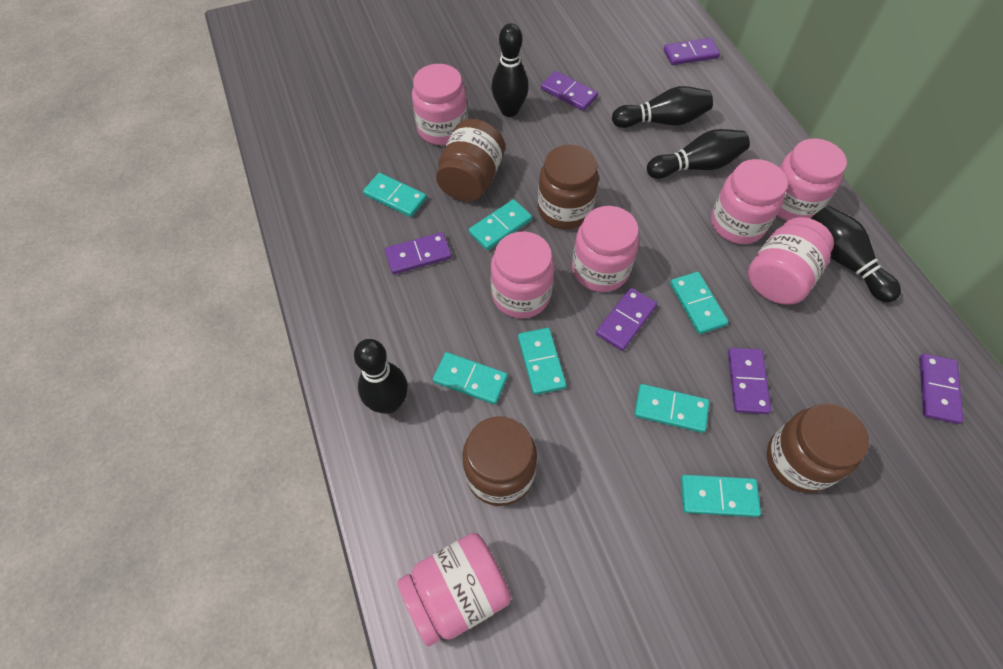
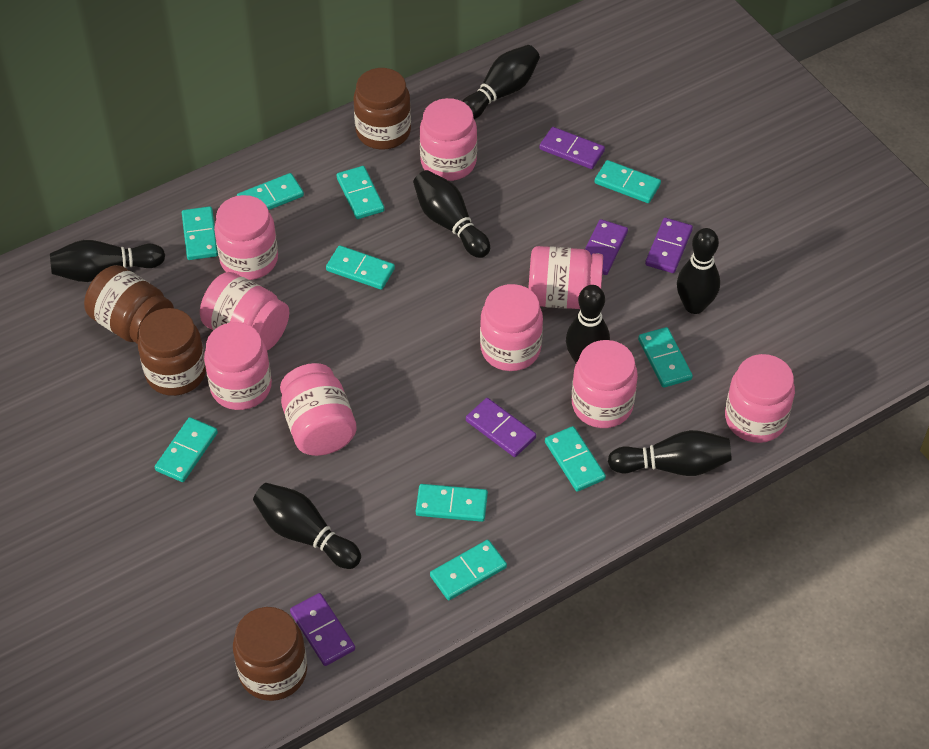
black bowling pin: [354,339,408,414] [491,23,529,117] [612,86,713,128] [647,129,750,179] [811,206,901,302] = 5 -> [50,240,165,282] [253,483,361,569] [413,170,490,258] [462,45,540,119] [566,285,610,363] [608,430,732,476] [677,228,720,314] = 7
pink jar: [397,533,511,646] [412,64,468,145] [490,232,555,319] [572,206,639,292] [711,159,788,244] [748,217,834,305] [777,139,847,221] = 7 -> [200,272,289,350] [204,322,272,410] [214,195,278,280] [280,363,357,456] [419,98,477,181] [480,284,543,371] [528,246,603,309] [572,340,638,428] [725,354,795,443] = 9
purple domino: [385,232,452,275] [541,71,598,111] [596,288,657,351] [664,38,720,65] [728,348,771,414] [919,354,963,424] = 6 -> [290,593,355,666] [466,398,536,457] [539,127,605,169] [585,219,628,275] [645,218,693,273] = 5
turquoise domino: [363,173,427,217] [433,352,508,404] [469,199,532,250] [518,328,567,395] [634,384,709,433] [670,272,728,334] [681,475,761,517] = 7 -> [155,417,218,482] [182,206,218,260] [237,173,304,210] [326,245,395,290] [337,166,385,219] [416,484,488,522] [430,540,507,600] [545,426,606,492] [595,160,661,203] [638,327,693,388] = 10

